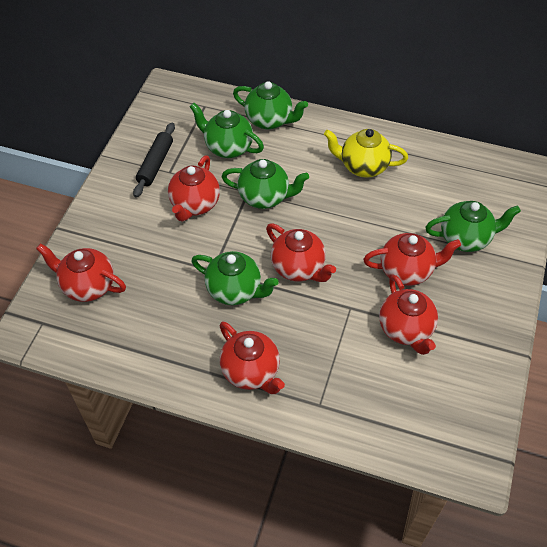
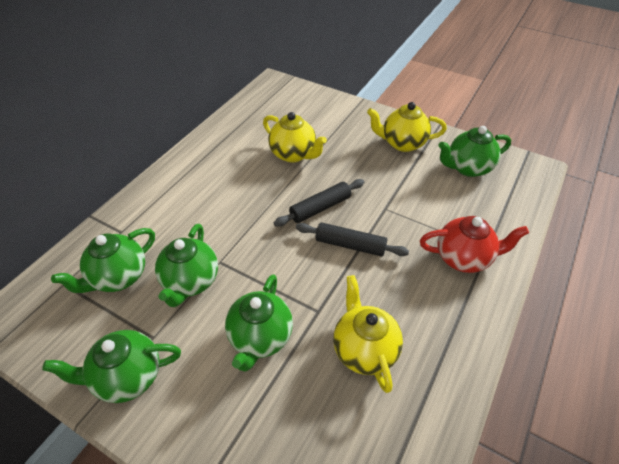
black rolling pin: [133,122,175,197] = 1 -> [274,179,364,227] [296,222,409,257] = 2
red teapot: [36,243,126,302] [168,155,220,221] [220,321,285,394] [266,223,336,282] [363,233,461,286] [379,275,438,355] = 6 -> [420,216,529,273] = 1
yellow teapot: [324,129,408,178] = 1 -> [263,112,327,163] [333,275,403,393] [367,102,447,152] = 3

